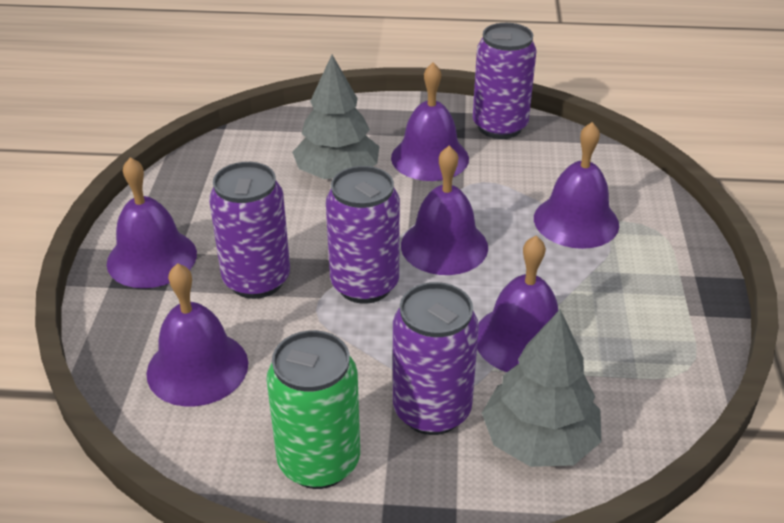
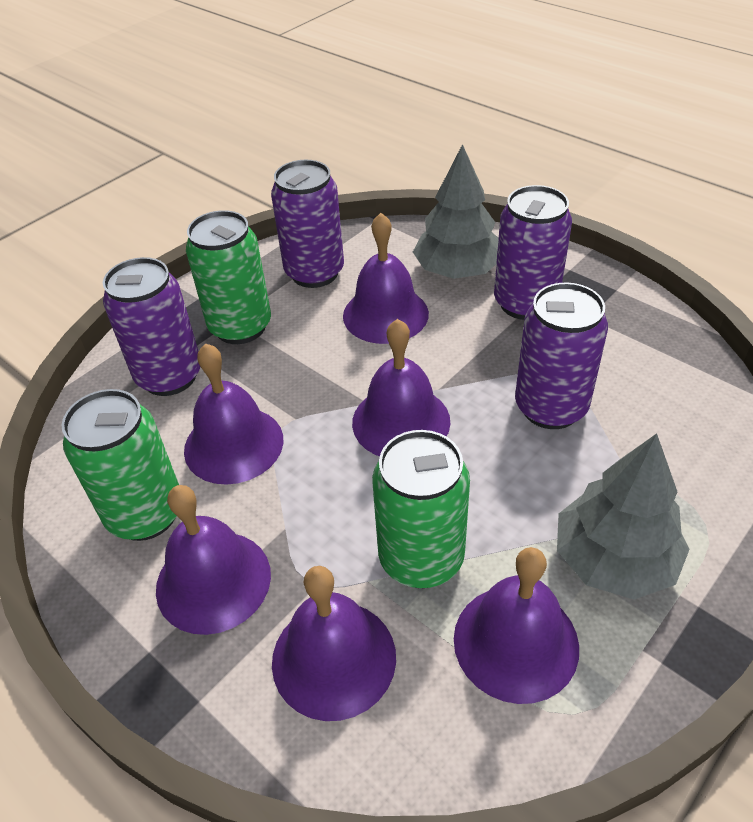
green can: [267,330,360,489] = 1 -> [62,389,179,541] [186,210,271,344] [372,430,470,588] = 3

